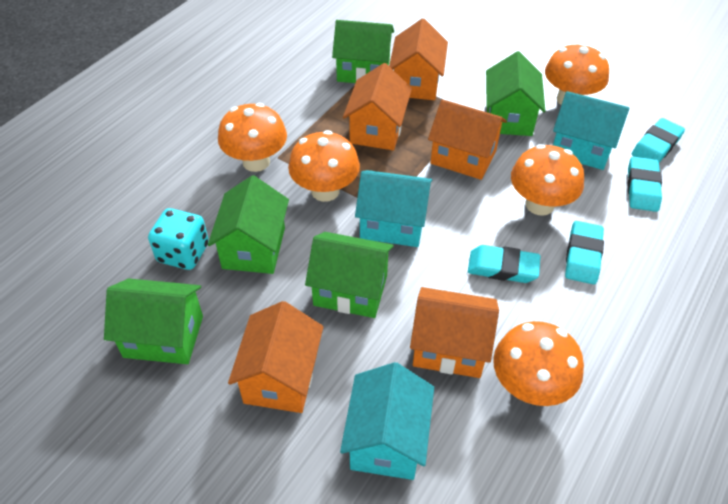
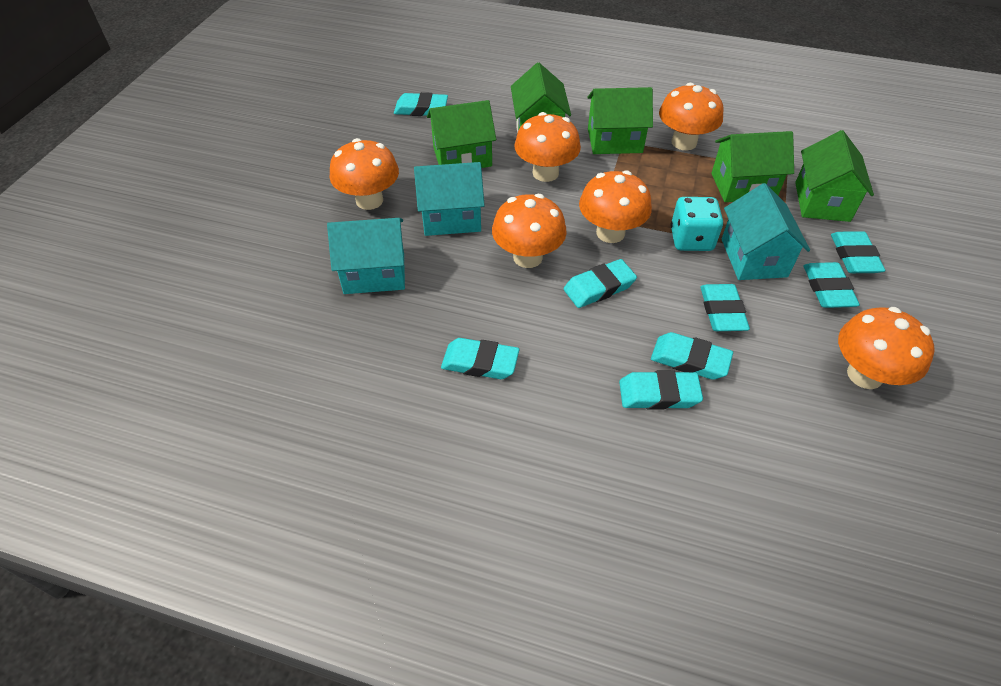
orange house: [228,301,323,413] [343,63,412,150] [389,18,448,100] [410,287,499,378] [428,99,507,180] = 5 -> none = 0
orange mushroom: [218,103,287,172] [288,130,360,202] [493,321,584,406] [511,144,584,216] [545,43,609,105] = 5 -> [329,138,399,210] [492,194,567,268] [514,112,581,182] [579,170,652,243] [659,83,724,150] [838,307,935,389] = 6
turquoise eraser: [468,245,540,283] [565,221,604,284] [627,156,662,212] [632,118,685,162] = 4 -> [394,92,448,116] [441,338,520,379] [564,259,637,308] [619,370,703,410] [651,332,733,380] [700,284,750,331] [803,262,860,308] [831,231,886,273] = 8

